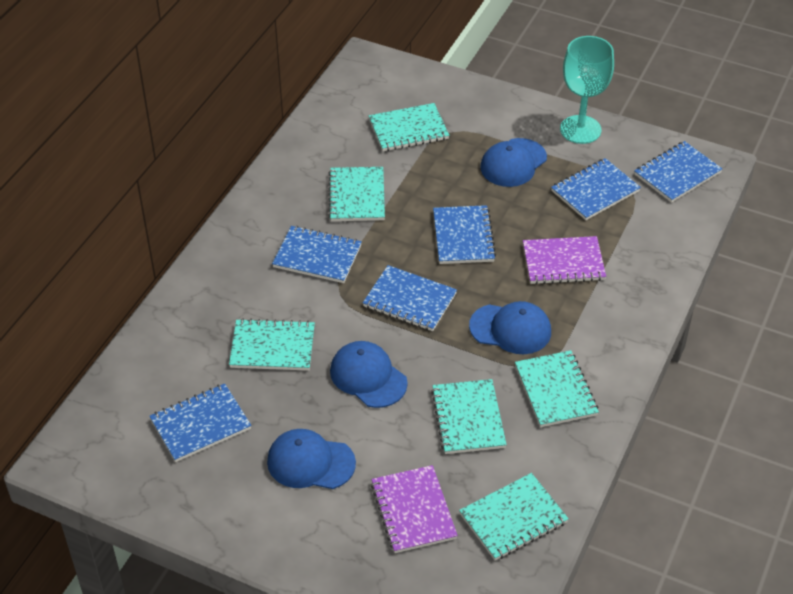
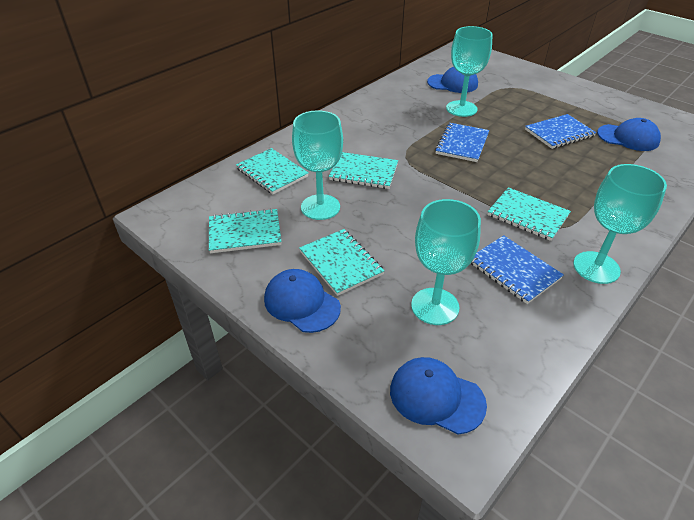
blue notebook: [149,383,251,462] [272,226,362,283] [363,265,457,331] [433,205,496,264] [551,158,641,220] [634,141,722,203] = 6 -> [435,123,489,162] [471,235,564,304] [525,114,596,149] = 3
purple notebook: [371,465,458,553] [523,236,606,285] = 2 -> none = 0
turquoise goblet: [560,36,614,144] = 1 -> [292,110,343,220] [411,199,481,325] [446,26,493,117] [573,164,667,284] = 4
turquoise notebook: [229,318,315,371] [328,167,385,221] [369,103,449,151] [431,379,507,454] [459,473,569,560] [515,350,599,427] = 6 -> [209,208,282,253] [236,148,309,194] [299,229,385,296] [329,152,398,189] [487,187,571,241] = 5

